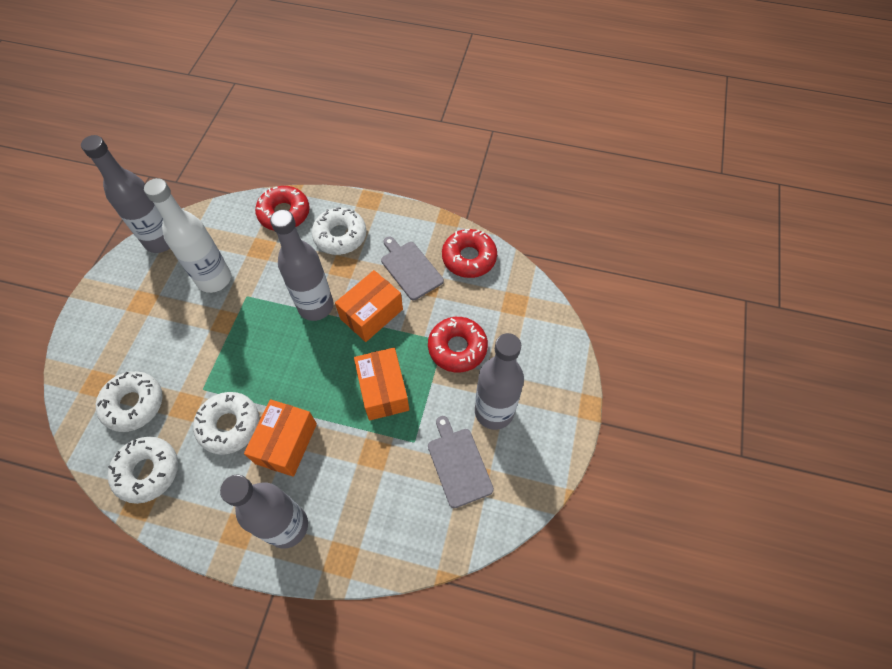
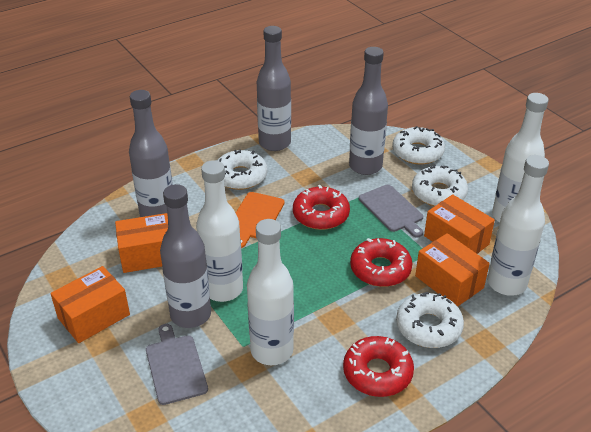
orange box: [244,399,317,477] [335,270,403,342] [354,348,409,420] = 3 -> [50,266,130,343] [115,213,168,273] [415,233,490,307] [424,194,495,254] = 4
orange cutting board: none = 0 -> [236,192,285,248] = 1
white bottle: [144,178,231,293] = 1 -> [196,160,243,302] [247,219,294,365] [487,155,549,296] [492,93,548,223] = 4

